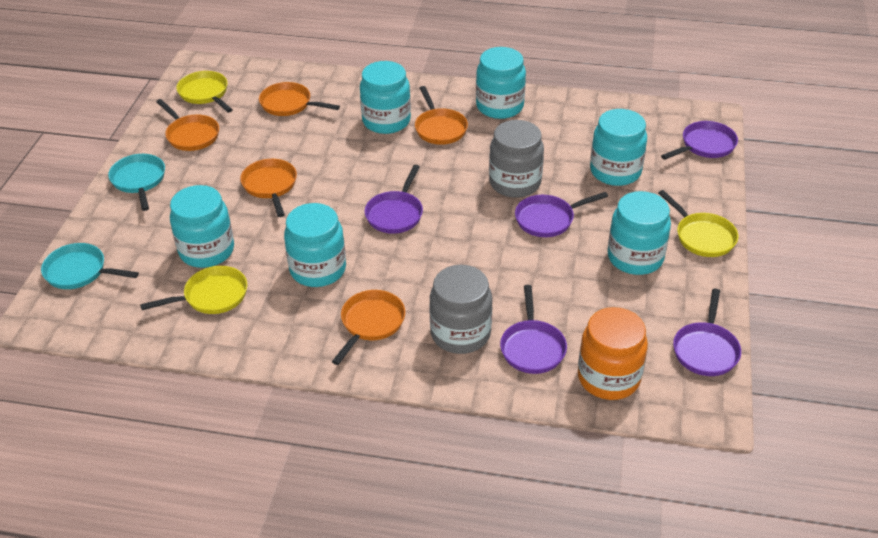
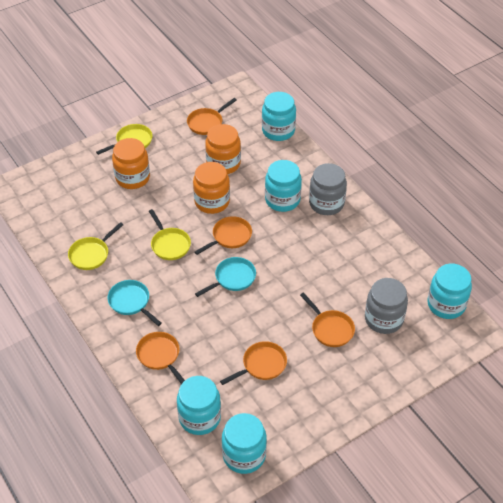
orange jar: [578,307,648,400] = 1 -> [112,138,150,189] [193,162,230,214] [205,124,241,174] = 3
purple pan: [365,165,423,234] [500,285,567,374] [515,192,608,237] [661,121,738,160] [673,289,741,376] = 5 -> none = 0
turquoise jar: [170,185,234,268] [284,203,346,287] [360,61,411,134] [476,47,526,119] [590,109,647,186] [608,191,671,275] = 6 -> [177,376,221,435] [222,413,267,474] [262,92,296,141] [265,160,302,212] [427,263,472,319] = 5

